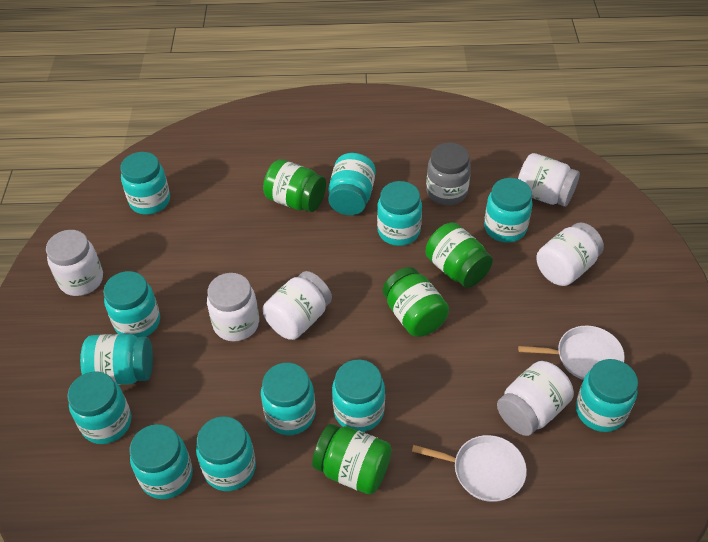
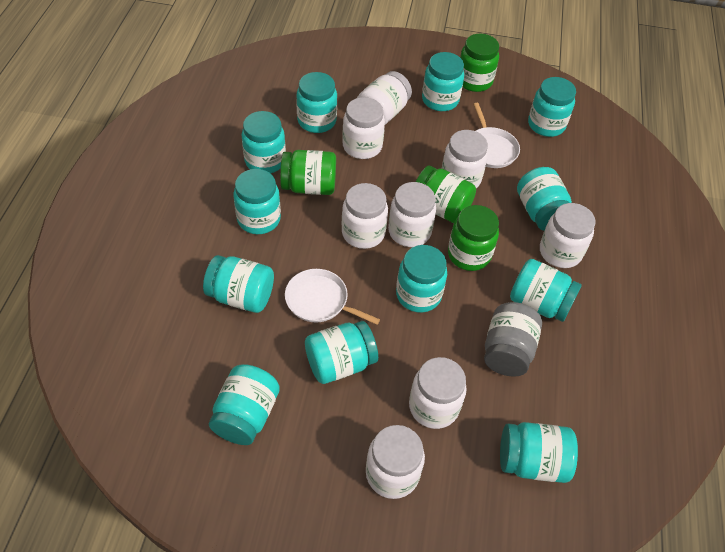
white jar: [46,230,103,296] [207,273,259,341] [263,271,332,340] [497,361,574,436] [518,153,580,207] [536,222,604,286] = 6 -> [342,97,385,159] [342,183,388,249] [357,71,412,125] [366,425,425,499] [388,182,436,247] [409,357,467,429] [442,130,488,188] [540,203,596,268] = 8

